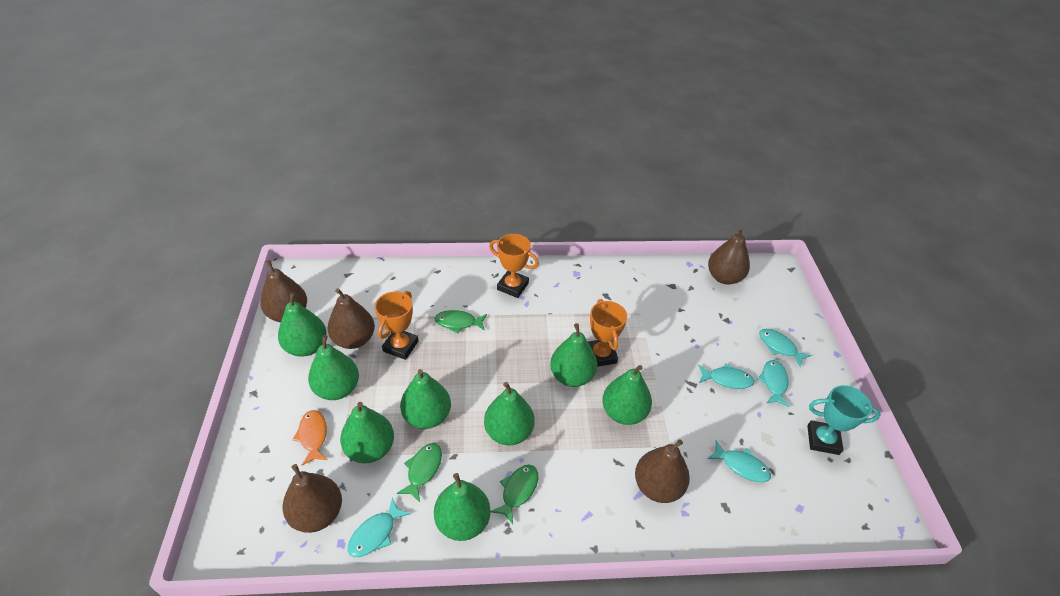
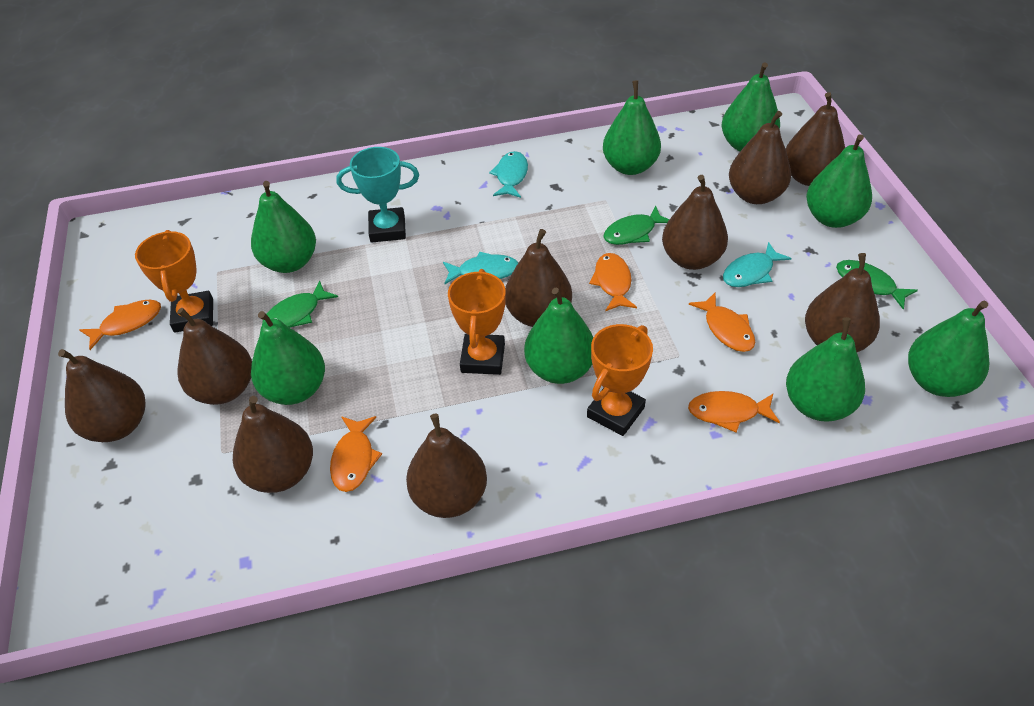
brown pear: [260,260,307,322] [283,464,342,533] [328,288,375,349] [635,439,690,503] [708,227,750,285] = 5 -> [58,349,145,442] [177,308,252,405] [233,396,313,493] [406,414,487,518] [505,229,572,327] [662,175,728,270] [729,111,791,204] [786,92,845,186] [805,253,880,352] = 9
orange fish: [292,410,327,466] = 1 -> [79,300,161,350] [330,416,382,492] [589,253,637,311] [688,391,780,432] [689,292,755,352] = 5
turquoise fish: [348,497,410,557] [698,363,754,389] [708,440,771,482] [758,360,790,407] [759,329,811,367] = 5 -> [443,252,518,284] [489,151,528,198] [723,242,792,287] = 3

